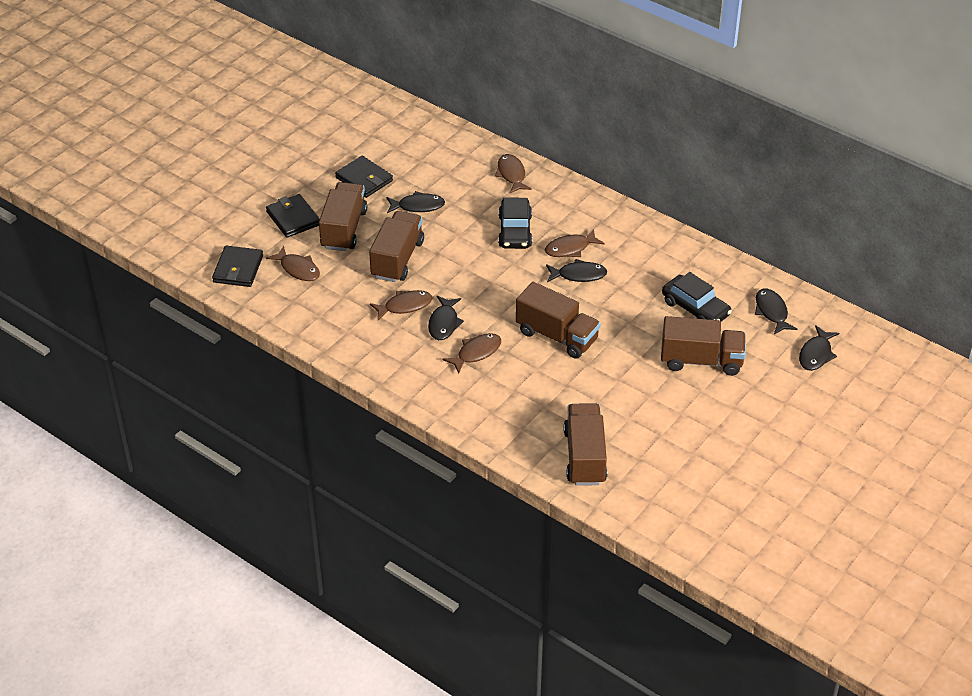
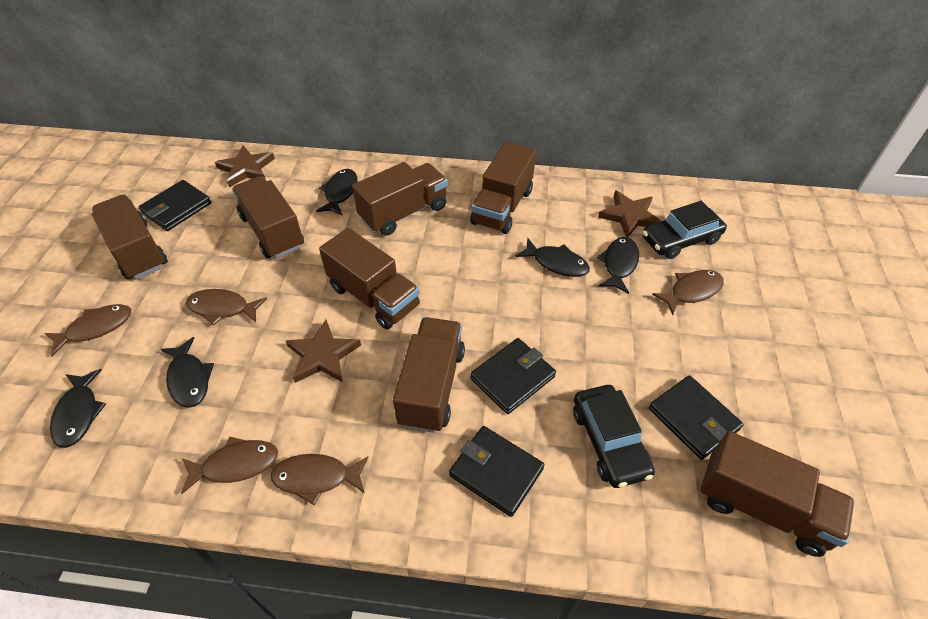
black wallet: [212,246,263,287] [266,194,320,238] [335,156,393,198] = 3 -> [138,180,211,231] [449,426,544,517] [470,338,556,414] [649,375,744,460] = 4
brown star: none = 0 -> [215,146,275,187] [286,320,361,383] [598,190,661,237] = 3
brown truck: [319,182,367,251] [369,211,424,282] [516,282,600,358] [564,403,607,486] [661,316,746,376] = 5 -> [92,195,168,279] [232,176,304,258] [319,228,420,330] [352,162,448,236] [393,317,465,433] [470,142,536,234] [700,431,855,557] = 7

